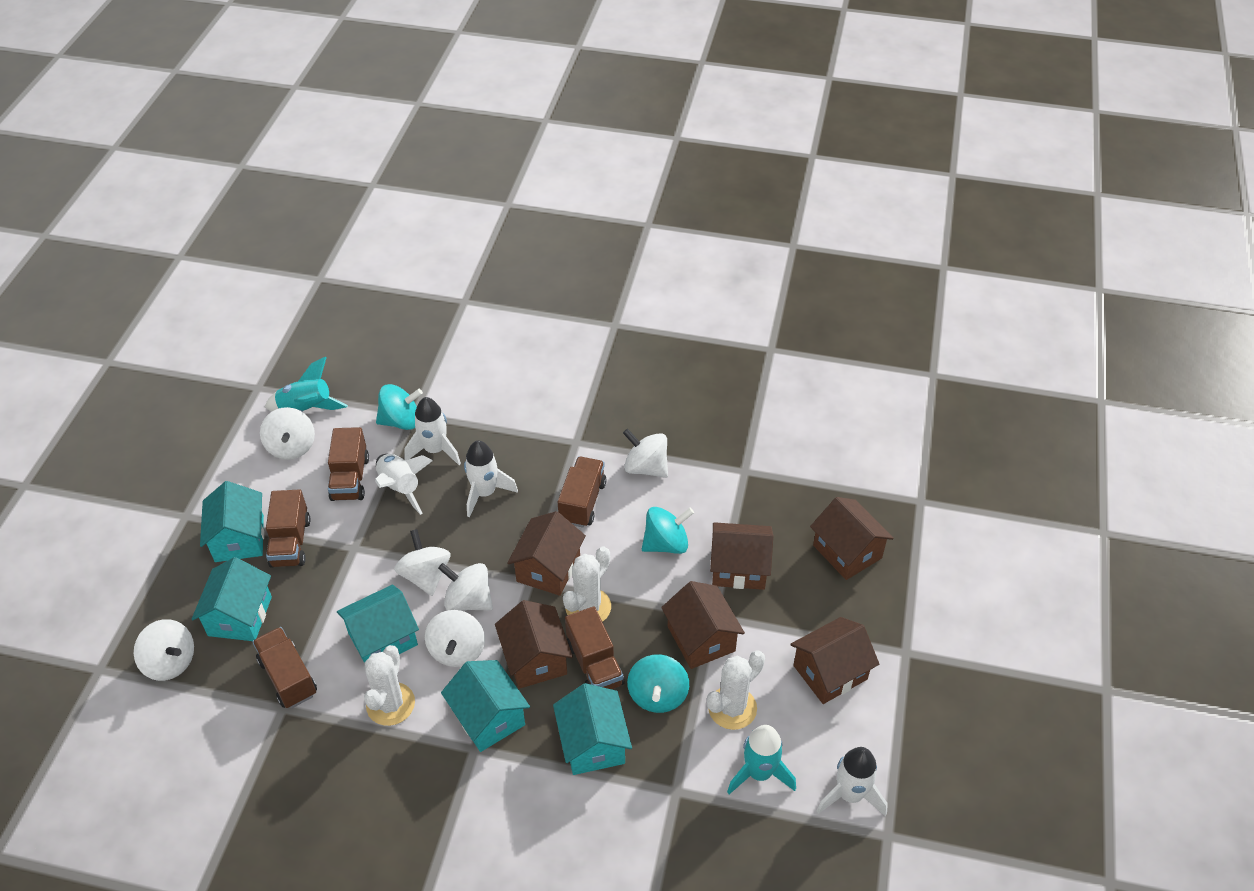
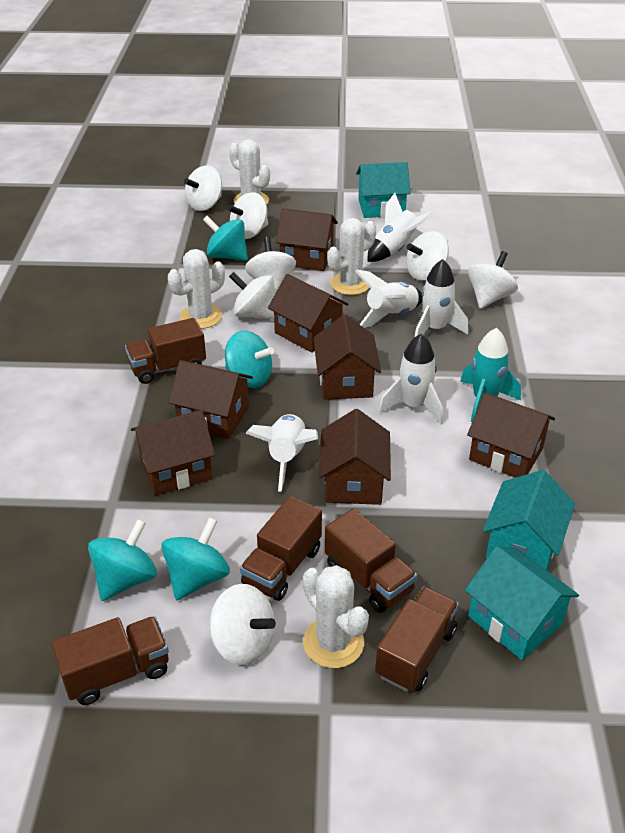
brown house: [495,600,573,689] [507,511,586,596] [661,581,745,669] [710,522,773,590] [790,617,879,704] [810,497,894,580] = 6 -> [131,410,215,495] [168,360,253,439] [268,274,348,353] [276,208,338,271] [313,315,381,400] [318,409,391,505] [467,393,555,478] = 7
turquoise house: [192,557,272,641] [200,481,264,562] [337,585,419,663] [441,660,530,752] [553,683,632,775] = 5 -> [356,162,411,218] [465,546,579,660] [483,470,575,570] = 3
turquoise rocket: [265,357,348,411] [727,725,796,794] = 2 -> [460,328,521,422] = 1
turquoise spinning top: [376,384,423,430] [627,654,689,713] [642,507,694,554] = 3 -> [88,519,157,601] [161,517,230,600] [203,216,248,261] [225,331,274,388] = 4
white cactus: [364,645,415,726] [563,547,611,622] [707,650,765,730] = 3 -> [168,249,225,329] [229,139,270,205] [303,565,369,668] [327,218,376,295] = 4
white rocket: [375,454,433,515] [404,397,461,465] [464,440,518,517] [817,747,888,817] = 4 -> [245,414,318,492] [355,269,423,328] [368,193,434,262] [379,334,443,425] [415,259,468,337] = 5
white spinning top: [134,619,194,681] [260,407,315,460] [394,529,451,596] [425,610,485,667] [438,563,493,611] [623,429,668,478] = 6 -> [184,166,222,211] [209,584,276,665] [227,192,268,239] [229,272,275,320] [245,237,296,293] [406,231,449,280] [468,251,518,309] = 7

